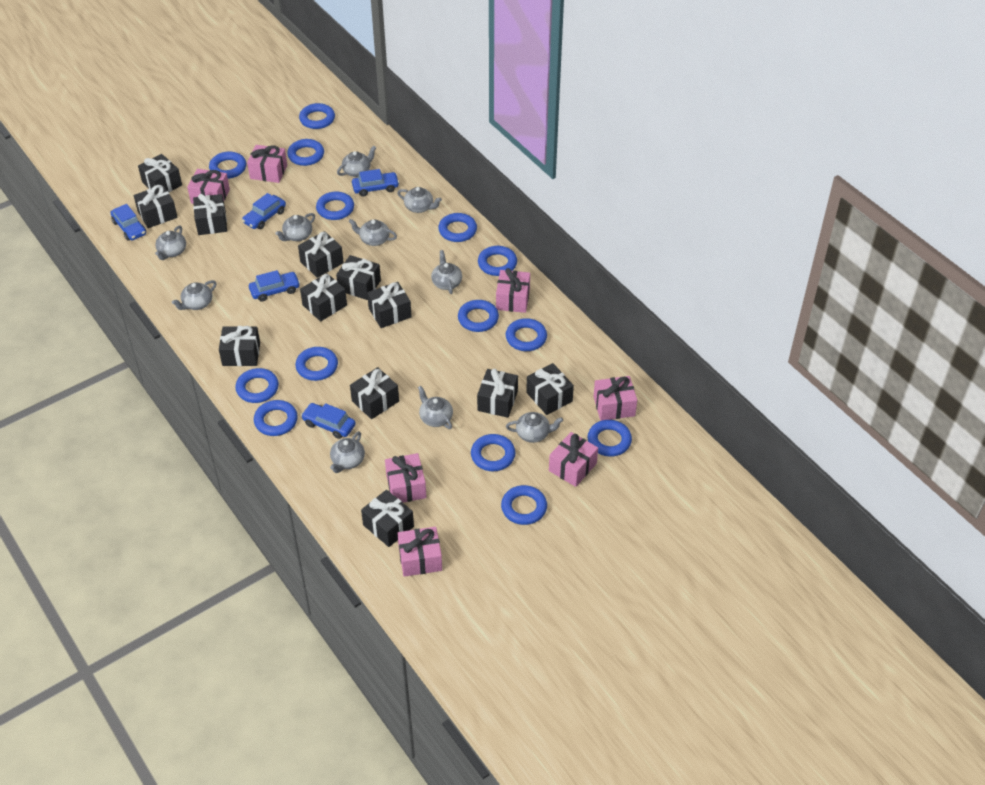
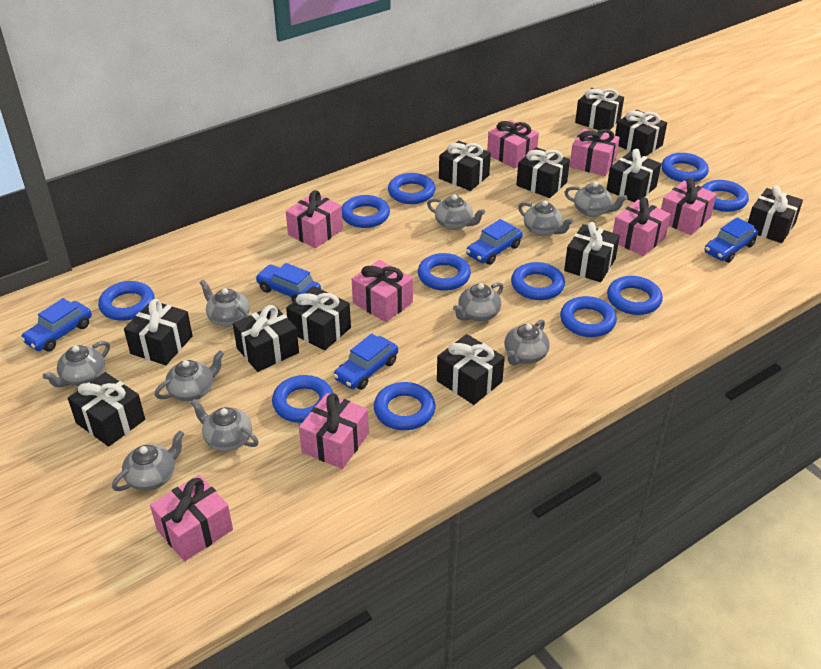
blue ring: [209,151,246,179] [235,368,279,403] [254,400,298,436] [287,139,324,166] [296,347,338,381] [299,103,335,129] [316,192,354,220] [438,213,477,242] [458,300,499,332] [471,434,515,471] [478,246,517,276] [501,485,547,525] [506,318,547,351] [588,420,632,457] = 14 -> [98,281,155,321] [272,375,333,423] [342,195,390,228] [374,382,435,430] [388,173,435,204] [418,253,471,291] [511,262,565,300] [560,296,617,337] [607,276,663,315] [661,153,709,182] [702,180,749,212] = 11
pink gift: [187,169,230,204] [247,145,287,183] [385,453,426,503] [397,527,442,577] [496,268,530,313] [549,432,598,487] [593,376,637,421] = 7 -> [150,475,233,561] [286,190,343,249] [299,393,369,469] [352,260,413,322] [487,120,539,168] [570,128,620,176] [613,198,671,256] [661,178,717,235] = 8

